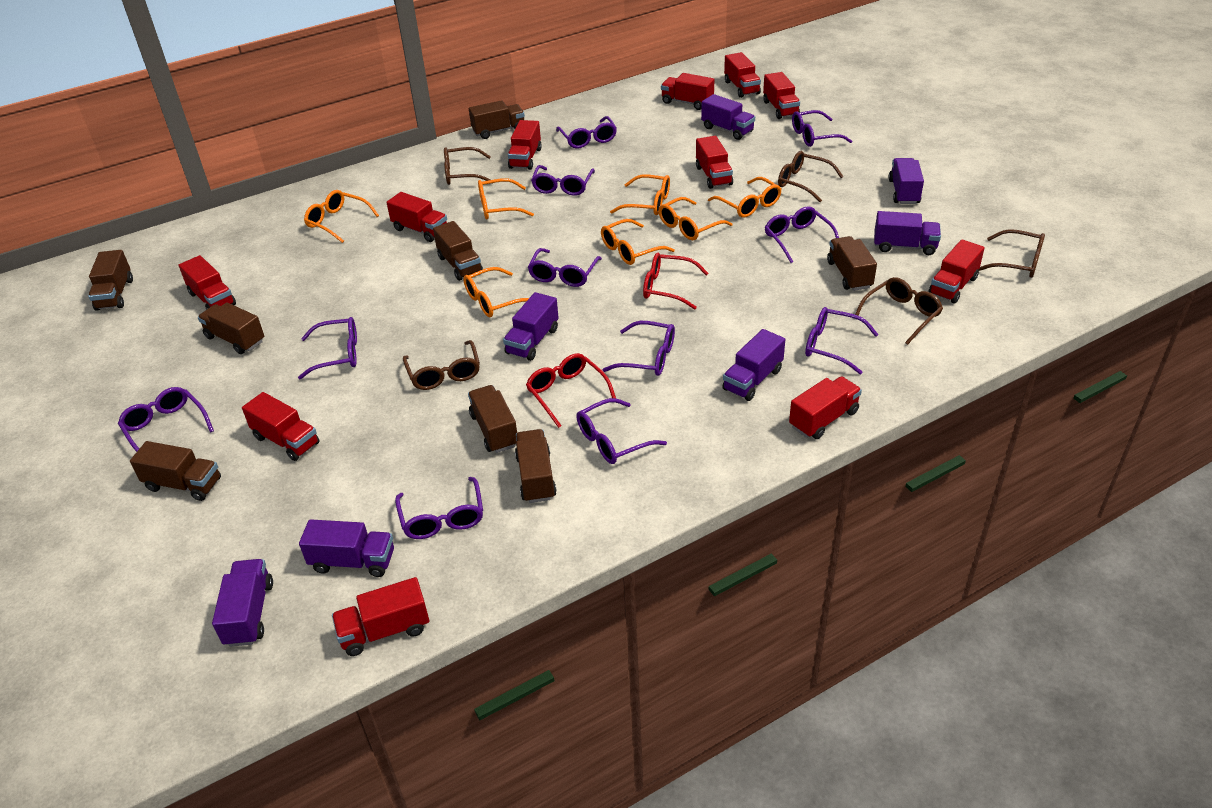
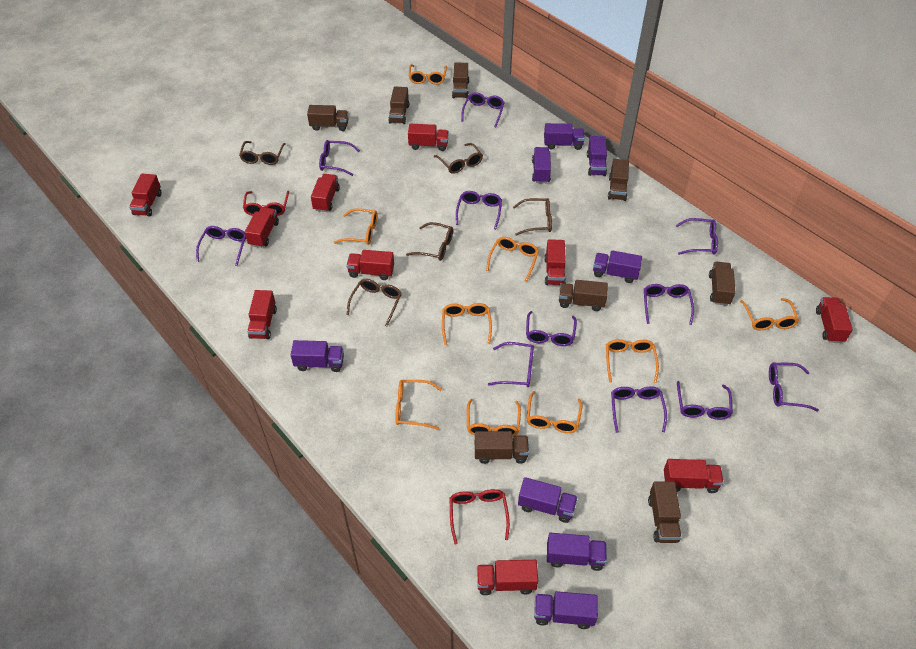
orange glasses: [304,190,379,243] [463,267,529,317] [478,178,534,219] [601,219,675,265] [610,174,670,215] [659,197,732,240] [708,177,781,218] = 7 -> [334,208,377,245] [395,380,442,430] [409,64,447,85] [442,303,492,345] [467,399,521,437] [486,237,539,282] [527,391,582,433] [606,339,659,383] [740,298,799,330] = 9
purple truck: [212,559,273,647] [299,519,394,577] [503,292,559,361] [701,94,755,140] [722,329,785,401] [874,211,941,255] [889,158,924,204] = 7 -> [291,340,344,372] [518,477,578,523] [532,147,551,183] [534,591,598,629] [544,123,585,150] [547,533,607,571] [587,136,607,176] [593,250,642,283] = 8
red truck: [178,255,236,310] [242,392,319,461] [332,577,430,656] [386,192,447,242] [508,120,542,170] [661,73,714,110] [696,136,733,189] [724,52,761,98] [763,72,800,119] [789,376,862,439] [929,239,985,303] = 11 -> [129,174,161,217] [245,207,279,248] [247,290,277,339] [311,174,340,212] [346,250,394,280] [408,124,449,151] [477,560,538,595] [544,239,566,285] [664,459,724,493] [816,297,853,343] = 10

